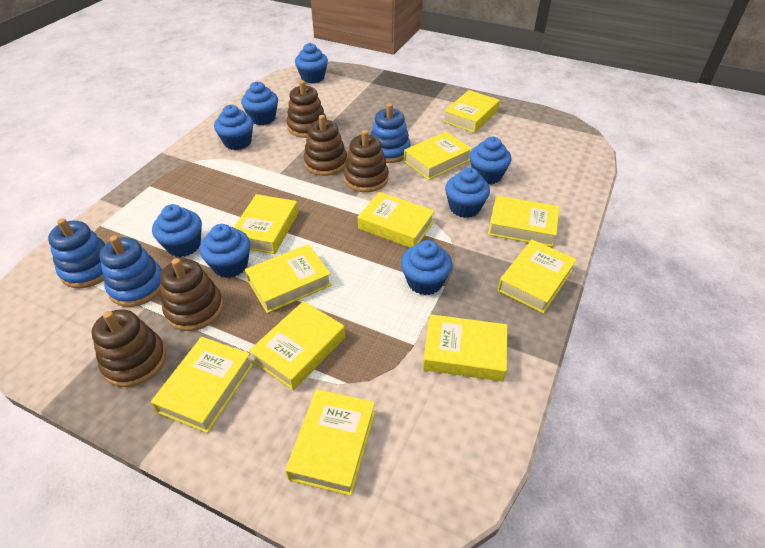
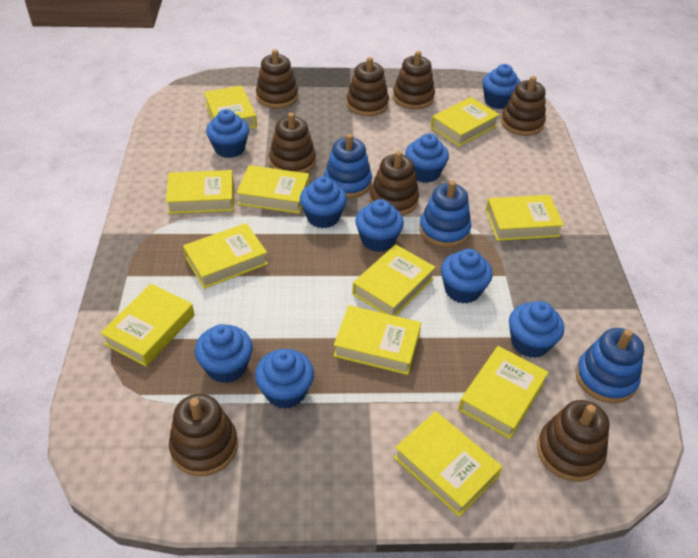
blue cupcake: [152,204,202,257] [200,224,250,278] [214,105,253,150] [241,82,278,125] [295,43,328,83] [401,240,452,295] [445,168,490,218] [469,137,512,184] = 8 -> [195,324,253,383] [206,109,249,158] [255,349,314,409] [300,176,347,228] [355,199,404,252] [405,133,449,183] [441,249,493,304] [482,64,521,109] [509,301,564,358] = 9
brown stacking toy: [92,309,167,387] [160,258,223,331] [286,80,327,138] [304,115,347,176] [344,130,389,192] = 5 -> [169,394,238,476] [256,49,298,109] [269,113,316,173] [346,57,389,116] [370,151,419,216] [393,51,435,109] [501,76,546,136] [537,400,610,481] = 8

